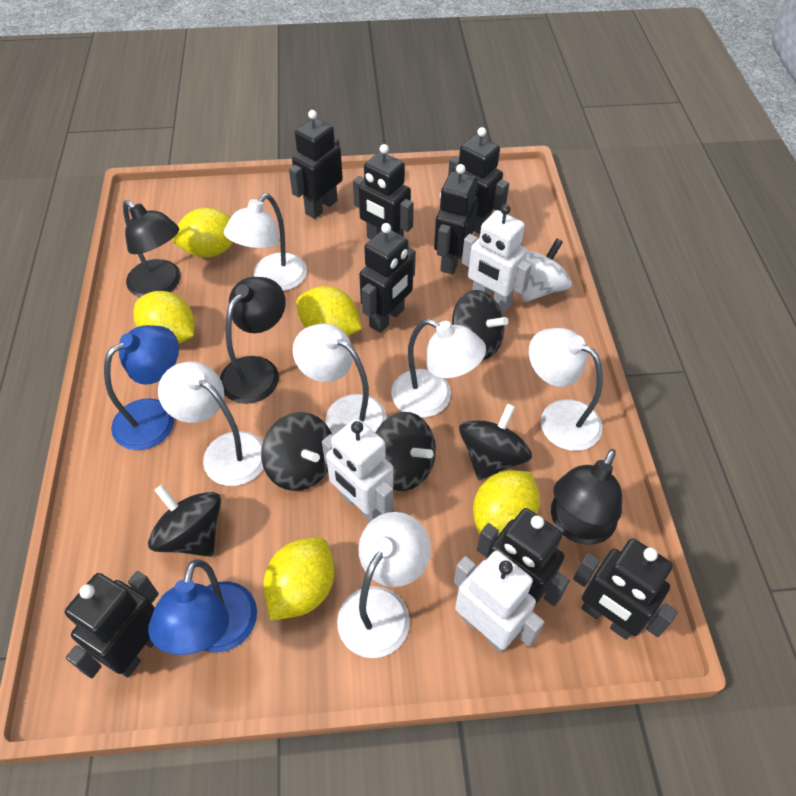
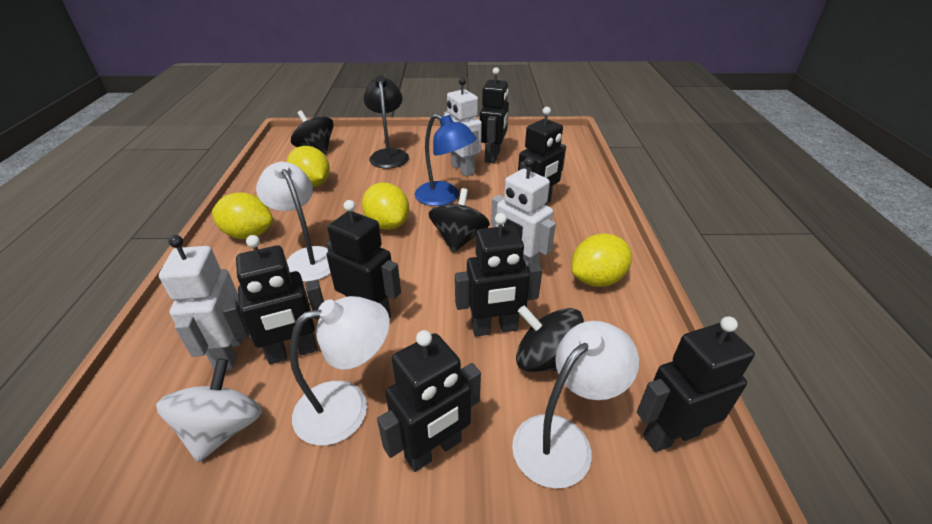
black lamp: [123,200,181,297] [220,277,286,404] [551,449,622,545] = 3 -> [364,76,409,169] = 1
black robot: [65,571,159,678] [289,110,343,219] [353,144,414,239] [359,223,416,333] [434,164,478,275] [448,127,509,234] [477,508,570,606] [573,538,678,640] = 8 -> [222,235,324,365] [326,200,401,318] [377,330,481,472] [455,213,542,337] [480,67,509,163] [518,107,566,205] [637,316,755,452] = 7
black spinning top: [148,485,221,557] [261,412,332,491] [376,412,436,491] [452,290,508,360] [459,403,532,480] = 5 -> [291,110,334,154] [428,188,490,253] [516,305,584,372] = 3
blue lamp: [104,325,179,450] [148,559,257,655] = 2 -> [415,114,477,206] = 1
white lamp: [158,362,263,486] [224,193,307,291] [293,323,387,436] [337,512,431,658] [391,319,486,418] [529,328,603,451] = 6 -> [256,162,331,282] [290,296,390,445] [512,321,639,488] = 3
yellow lemon: [134,291,194,344] [172,208,233,257] [263,537,335,621] [296,286,362,336] [473,470,540,535] = 5 -> [212,192,273,239] [287,146,330,187] [362,182,409,230] [571,233,632,287] = 4

